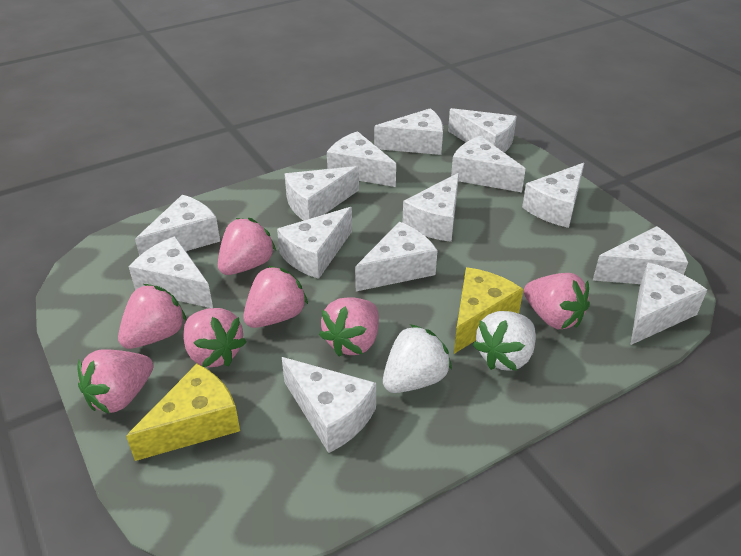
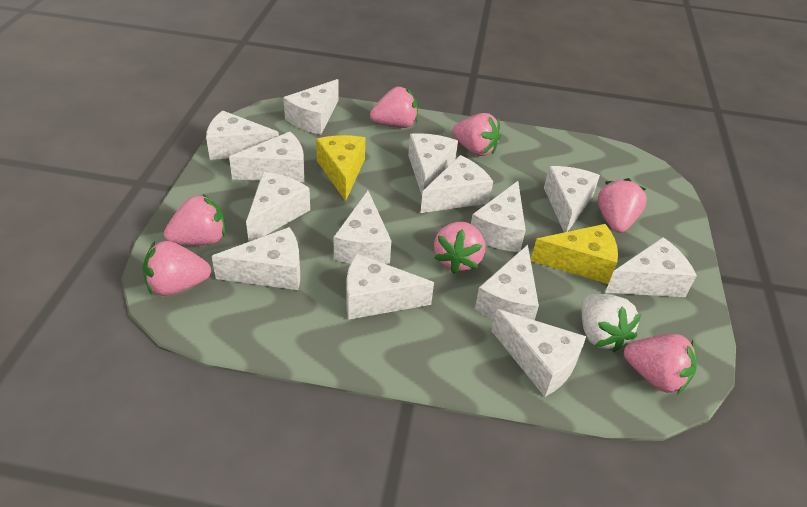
white strawberry: [383,324,452,393] [473,311,536,371] = 2 -> [582,294,641,352] = 1

